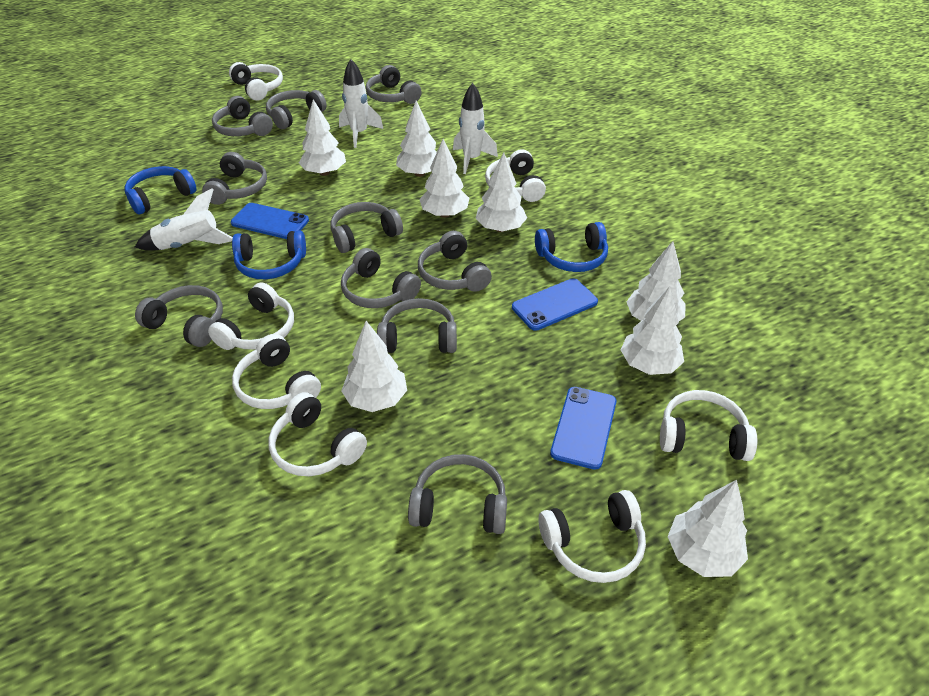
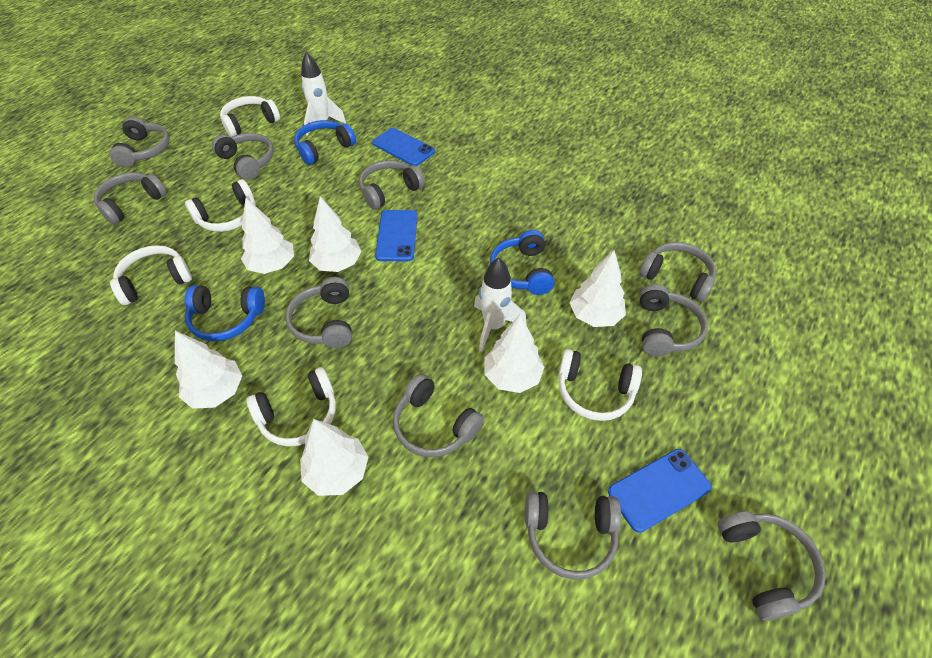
white headphones: [208,282,294,350] [229,62,283,101] [232,334,321,409] [269,392,367,476] [485,149,546,202] [538,490,646,583] [660,390,757,461] = 7 -> [110,245,192,305] [185,179,256,232] [220,96,280,137] [246,367,336,446] [558,349,642,421] = 5
white rocket: [135,188,233,250] [339,59,383,148] [453,83,498,174] = 3 -> [301,52,346,136] [474,257,527,351] = 2
white tree: [299,99,346,176] [341,321,407,412] [396,100,437,177] [419,139,469,218] [475,153,527,232] [621,286,684,375] [627,241,686,321] [667,480,748,577] = 8 -> [175,331,242,409] [241,198,294,274] [300,419,368,496] [309,196,362,272] [485,315,544,393] [570,250,626,327] = 6

